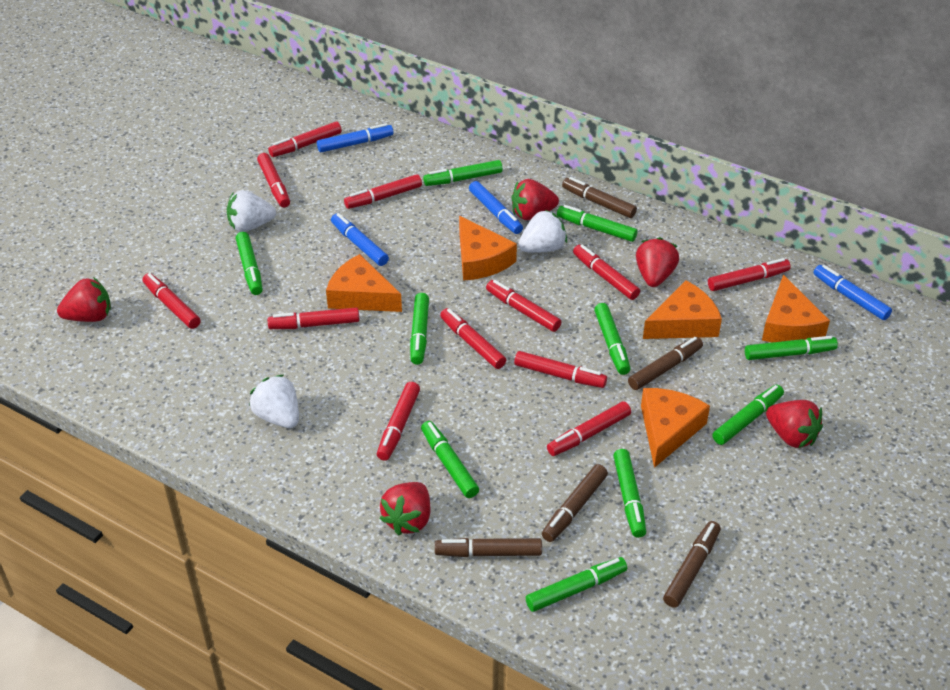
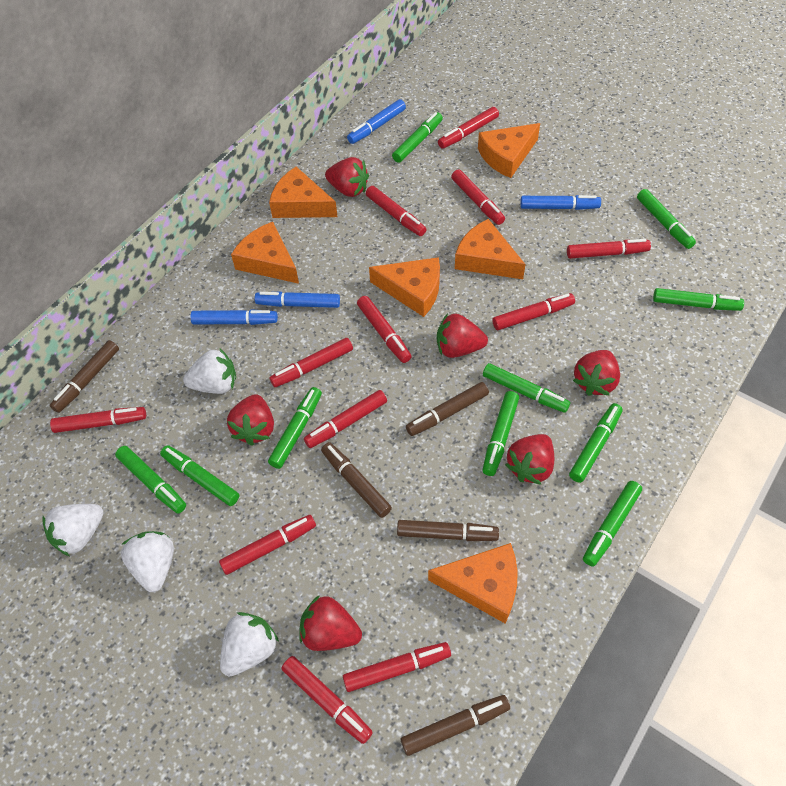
orange cheese: [326,254,402,312] [459,216,517,281] [641,388,710,468] [643,280,722,339] [762,275,830,342] = 5 -> [231,222,299,284] [269,167,338,218] [369,257,440,317] [428,543,518,624] [455,219,526,279] [478,123,540,178] = 6
red strawberry: [57,277,111,322] [379,482,430,535] [512,179,559,220] [636,237,679,287] [766,400,823,448] = 5 -> [227,394,274,446] [299,595,362,651] [325,157,369,197] [437,313,488,358] [505,434,554,485] [573,350,620,396] = 6
white strawberry: [227,190,276,232] [249,375,299,428] [518,210,567,253] = 3 -> [42,504,103,556] [121,531,174,592] [183,349,236,394] [220,612,279,677] = 4

